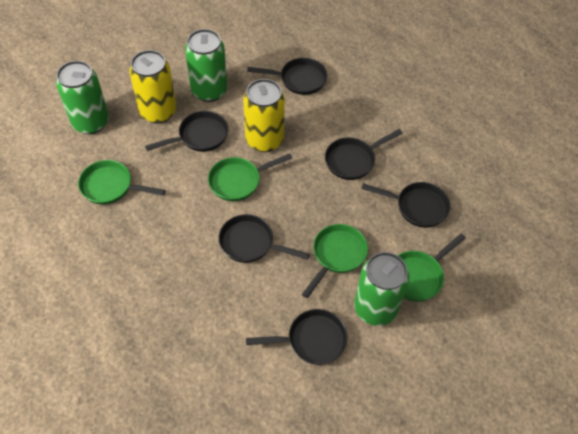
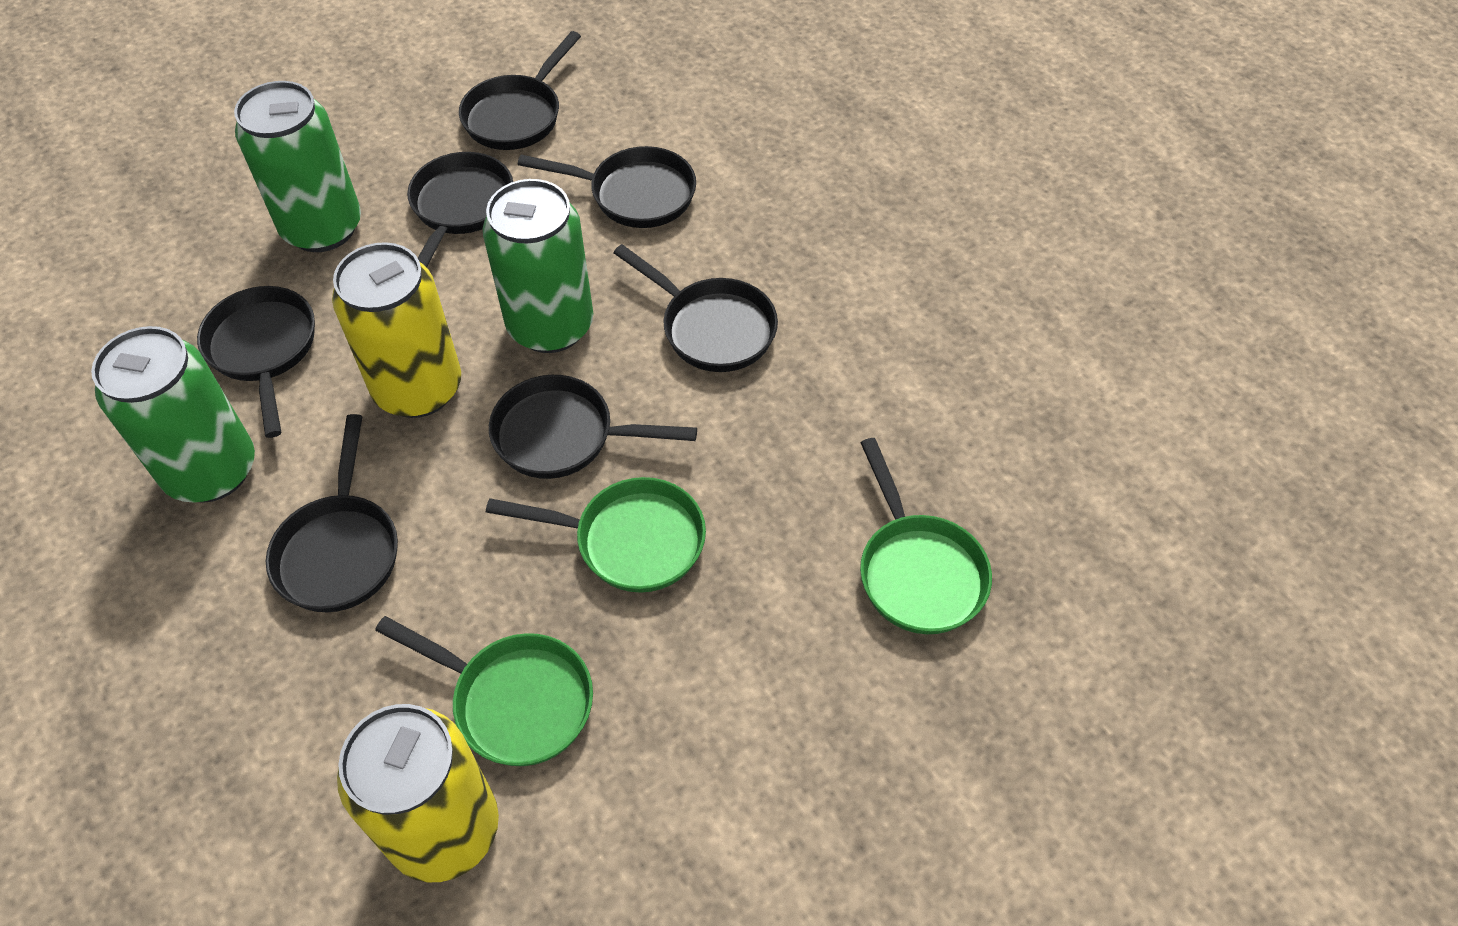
black pan: [145,111,228,152] [219,214,310,263] [246,309,348,365] [247,58,327,95] [325,129,403,180] [362,182,451,228] = 6 -> [197,286,315,438] [266,414,398,612] [407,152,513,268] [459,31,581,150] [489,375,697,479] [518,146,696,228] [613,244,778,372] = 7
green pan: [78,160,166,205] [208,154,293,201] [302,224,368,298] [397,234,466,302] = 4 -> [375,616,593,766] [486,477,706,593] [860,438,992,634] = 3

